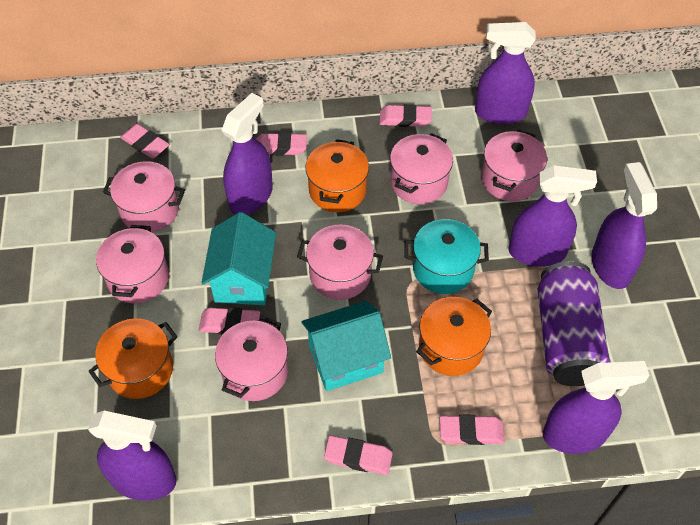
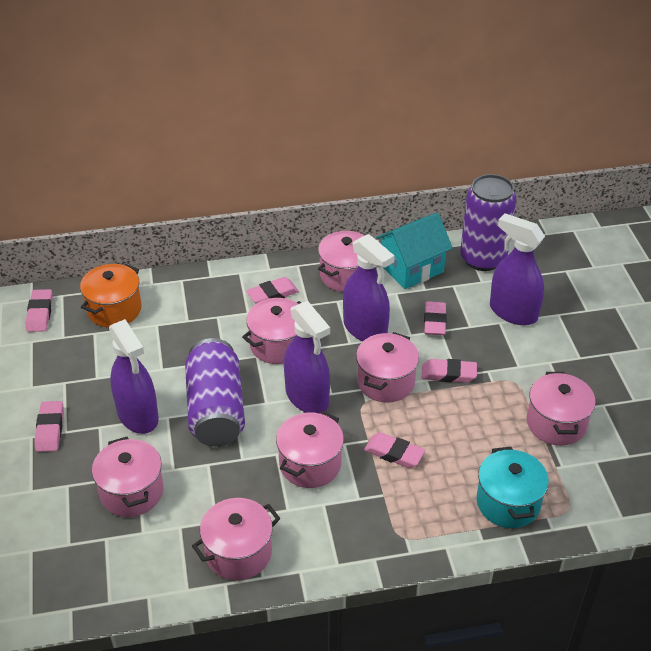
orange pot: [88,318,177,399] [305,139,369,212] [416,297,492,376] = 3 -> [80,264,142,328] = 1
pink pot: [96,225,169,304] [103,161,185,233] [215,316,288,401] [297,225,383,300] [390,133,453,204] [481,130,547,201] = 6 -> [92,437,164,517] [192,498,280,580] [242,298,301,364] [276,411,344,488] [318,231,366,292] [356,332,419,403] [527,372,596,446] = 7
purple can: [538,261,610,386] = 1 -> [185,338,245,446] [460,174,516,271] = 2
purple spray bottle: [88,411,177,501] [221,93,273,215] [475,22,536,124] [508,166,597,266] [543,361,649,454] [591,162,657,289] = 6 -> [109,319,159,434] [284,301,330,413] [343,234,395,341] [490,213,545,325] = 4
turquoise house: [201,212,276,305] [301,301,391,391] = 2 -> [376,213,453,289] = 1

